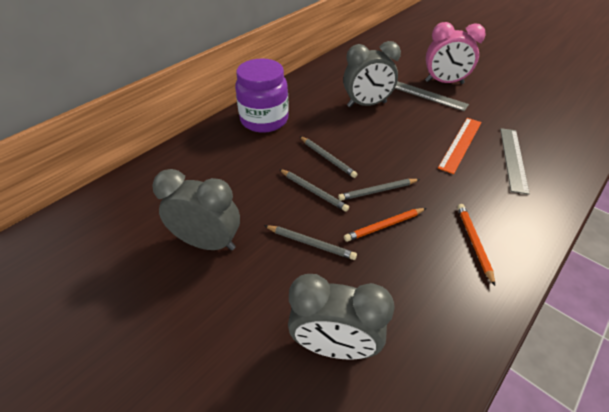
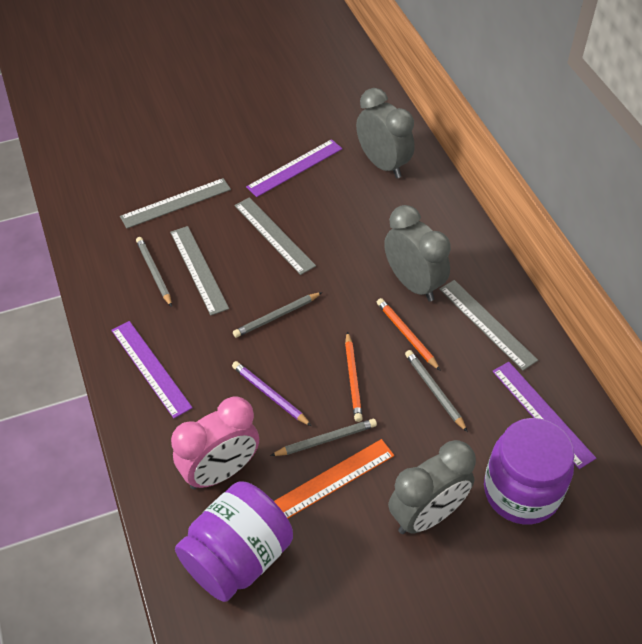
grey ruler: [395,81,469,111] [500,128,530,195] = 2 -> [120,178,231,228] [170,226,229,316] [234,197,316,275] [439,280,538,371] = 4
purple jar: [235,59,289,133] = 1 -> [175,481,293,602] [484,418,574,525] = 2
purple pencil: none = 0 -> [232,361,312,426] = 1
purple ruler: none = 0 -> [111,321,193,418] [246,139,343,197] [492,362,596,469] = 3

